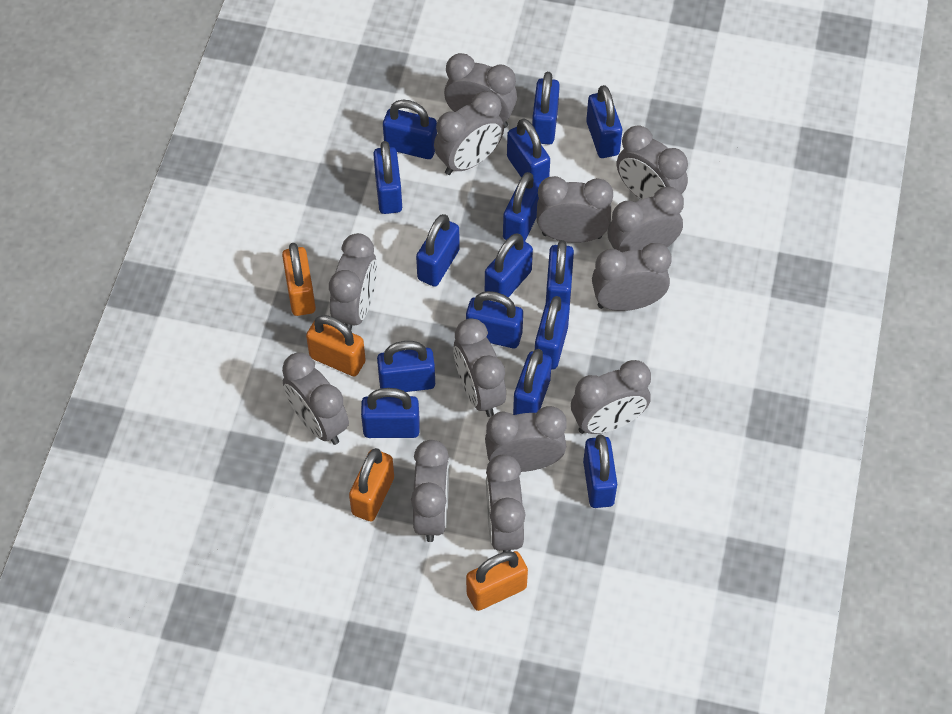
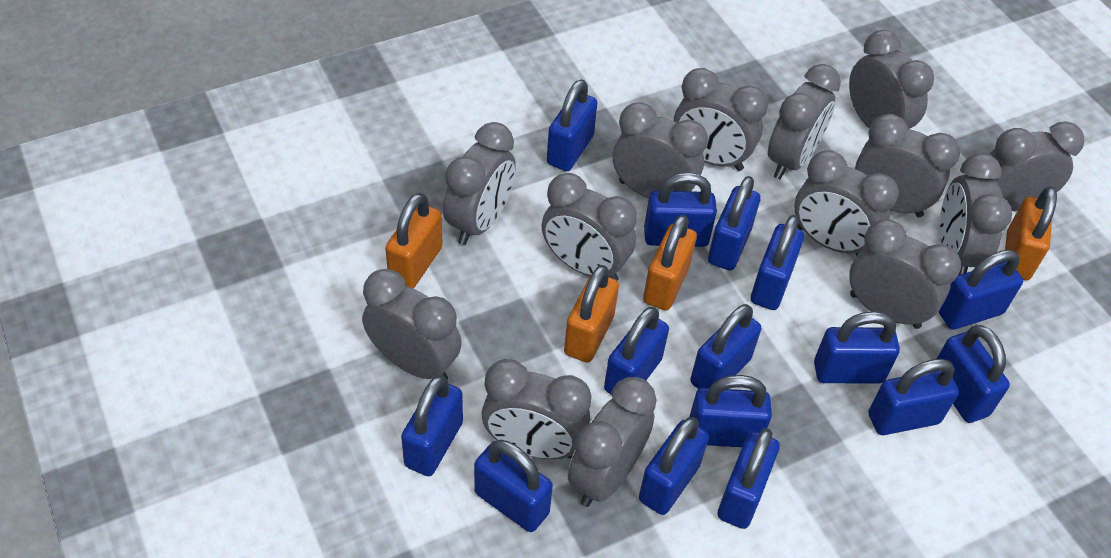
grey clock: [282,352,349,445] [329,233,377,330] [411,440,449,542] [434,91,504,175] [444,53,517,128] [453,319,506,417] [485,406,567,472] [486,455,525,552] [536,176,613,243] [571,360,651,434] [592,243,672,311] [607,187,684,252] [617,126,688,200] = 13 -> [362,269,462,380] [443,122,516,245] [482,359,591,459] [542,173,637,281] [568,377,657,507] [613,102,708,198] [674,68,768,171] [768,64,841,179] [795,150,899,256] [849,30,934,129] [849,219,961,329] [855,114,960,217] [940,153,1012,275] [989,121,1085,211] = 14

